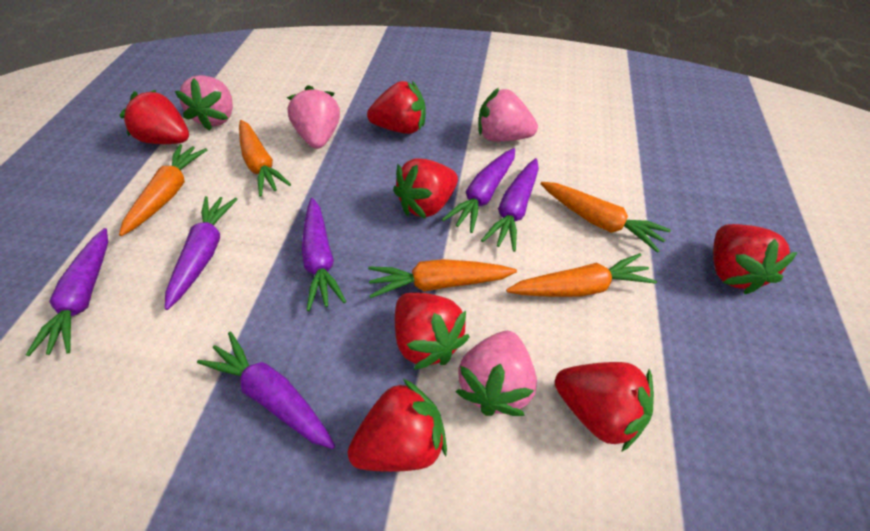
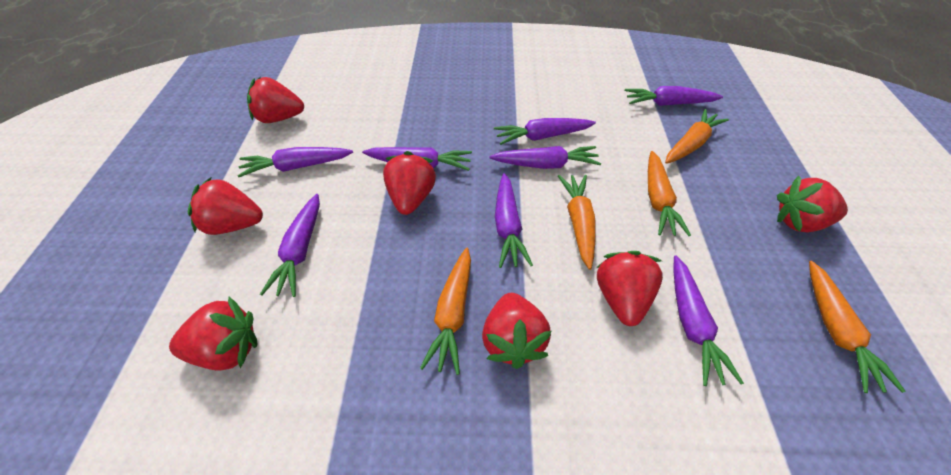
pink strawberry: [175,75,233,131] [287,85,340,149] [455,331,537,416] [478,88,538,142] = 4 -> none = 0
purple carrot: [26,228,108,356] [165,196,238,310] [197,332,335,449] [301,198,346,311] [442,148,515,233] [481,158,539,252] = 6 -> [237,147,353,177] [260,194,320,297] [362,147,472,171] [489,146,601,169] [494,118,596,145] [495,173,533,268] [625,86,723,106] [673,256,744,386] = 8

